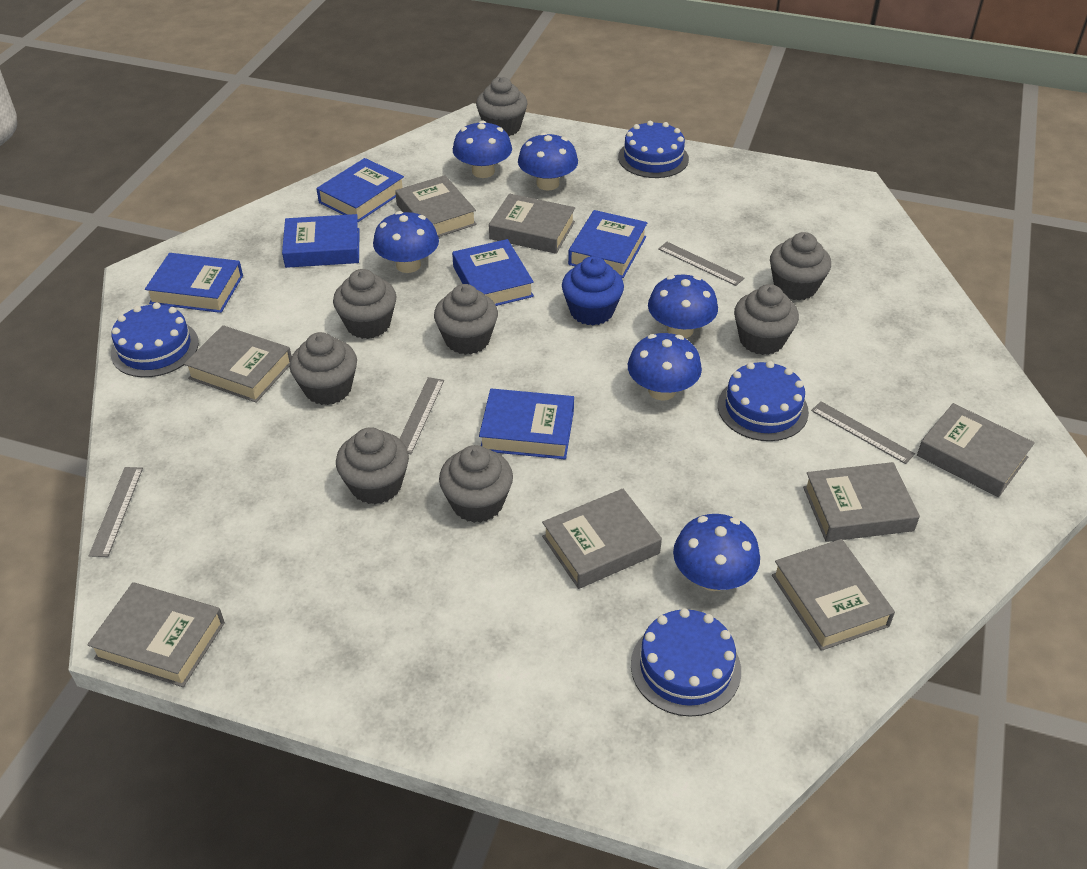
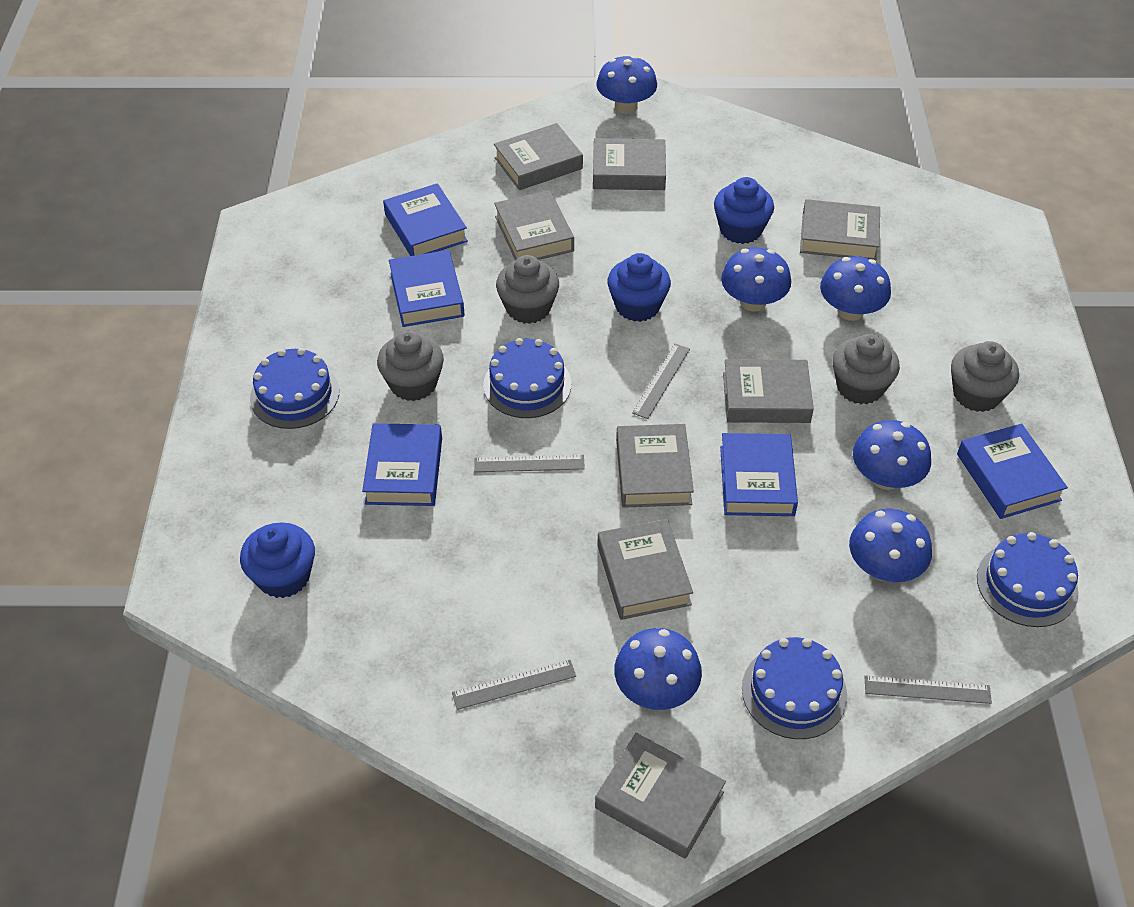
blue book: [145,253,243,313] [282,214,360,268] [316,158,404,222] [452,239,534,306] [479,389,574,459] [568,210,648,278] = 6 -> [362,423,442,506] [383,183,468,256] [389,250,465,327] [720,433,798,516] [957,424,1068,519] = 5
blue cupcake: [562,256,624,325] = 1 -> [240,522,315,598] [607,253,671,322] [714,177,774,244] = 3
grey cupcake: [290,332,357,405] [333,269,396,339] [336,427,409,504] [434,284,498,355] [439,445,513,523] [476,77,528,136] [734,284,799,355] [770,232,831,301] = 8 -> [377,331,444,401] [496,255,559,324] [832,334,900,404] [951,341,1019,412] = 4

